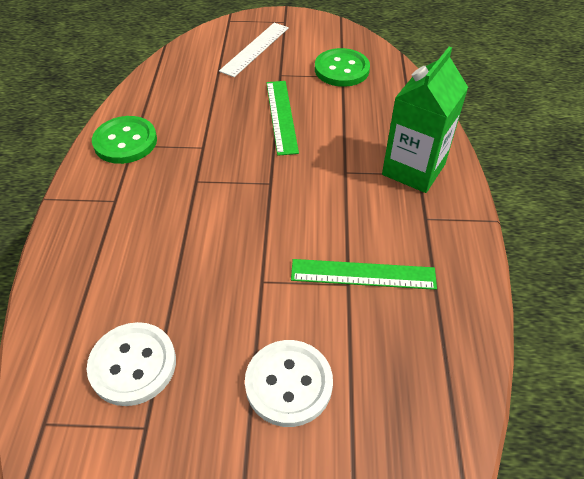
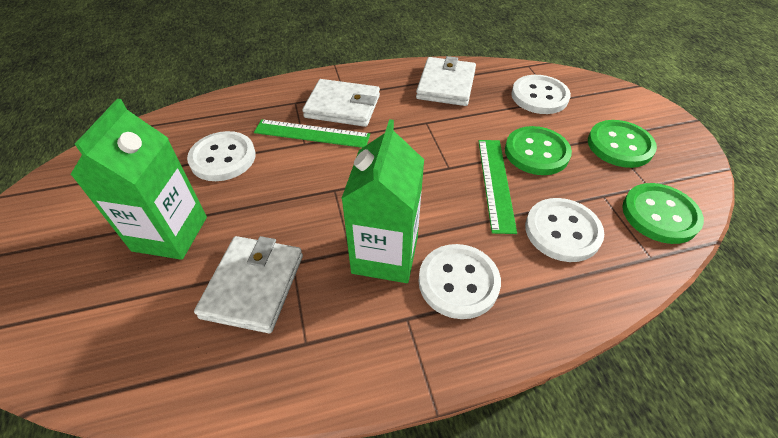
green button: [92,116,157,164] [315,48,370,87] = 2 -> [505,126,572,175] [588,120,657,168] [622,183,704,244] = 3
green carton: [382,47,468,193] = 1 -> [70,99,207,260] [341,119,424,283] = 2
white button: [87,322,176,406] [245,340,333,427] = 2 -> [187,131,256,181] [419,244,501,319] [511,75,571,114] [525,198,604,262] = 4
white ruler: [219,23,289,77] = 1 -> none = 0
white wallet: none = 0 -> [194,236,303,333] [303,79,380,127] [416,56,476,106] = 3

